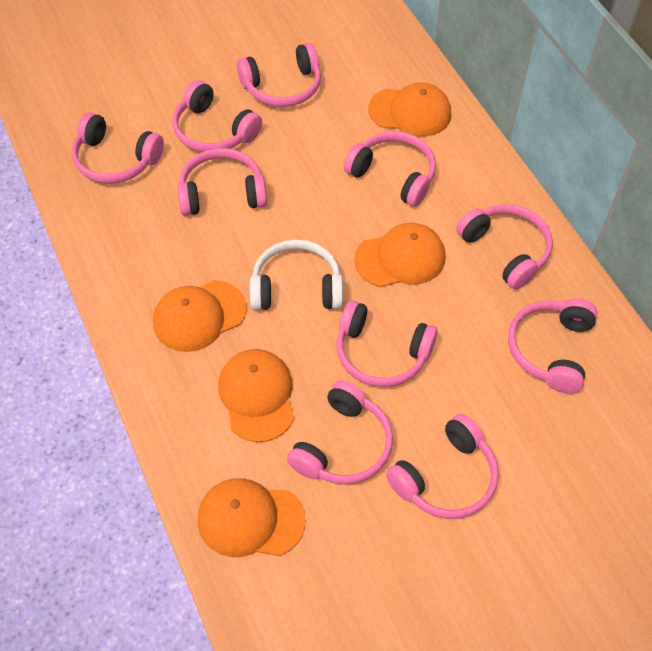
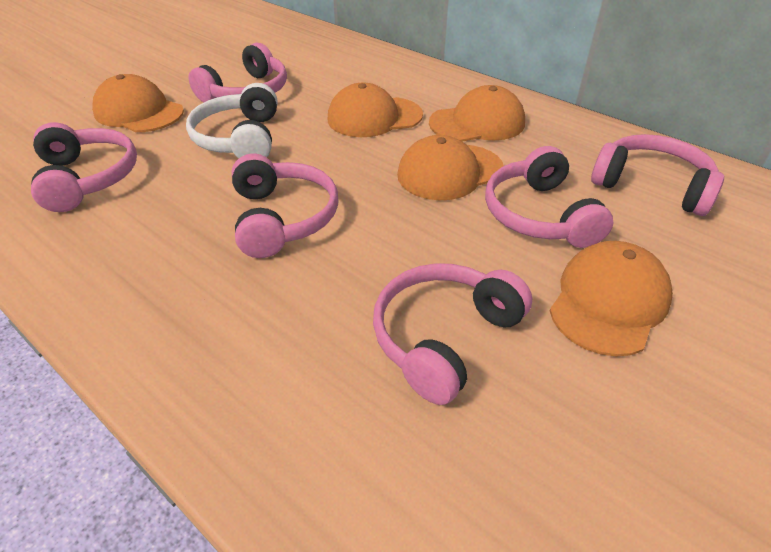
pink headphones: [71,112,164,183] [172,80,262,152] [177,148,267,216] [237,43,321,107] [287,380,393,485] [336,300,438,387] [344,131,436,207] [386,414,499,519] [456,204,553,289] [508,298,598,394] = 10 -> [31,122,137,212] [188,42,287,102] [232,154,338,258] [373,263,532,405] [485,146,613,248] [591,134,724,216] = 6

